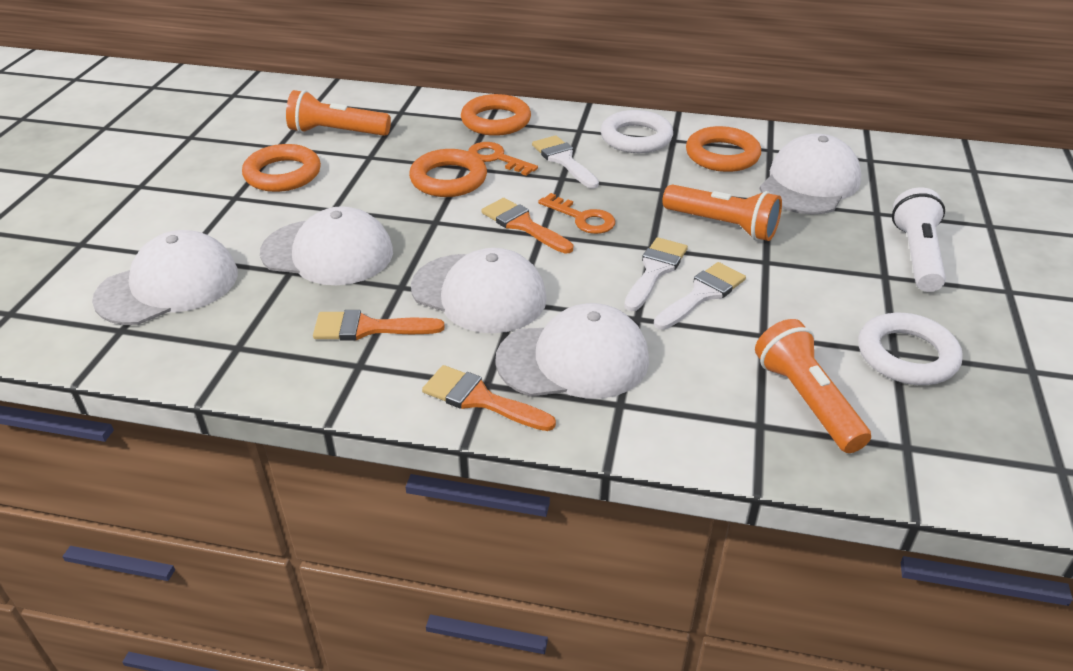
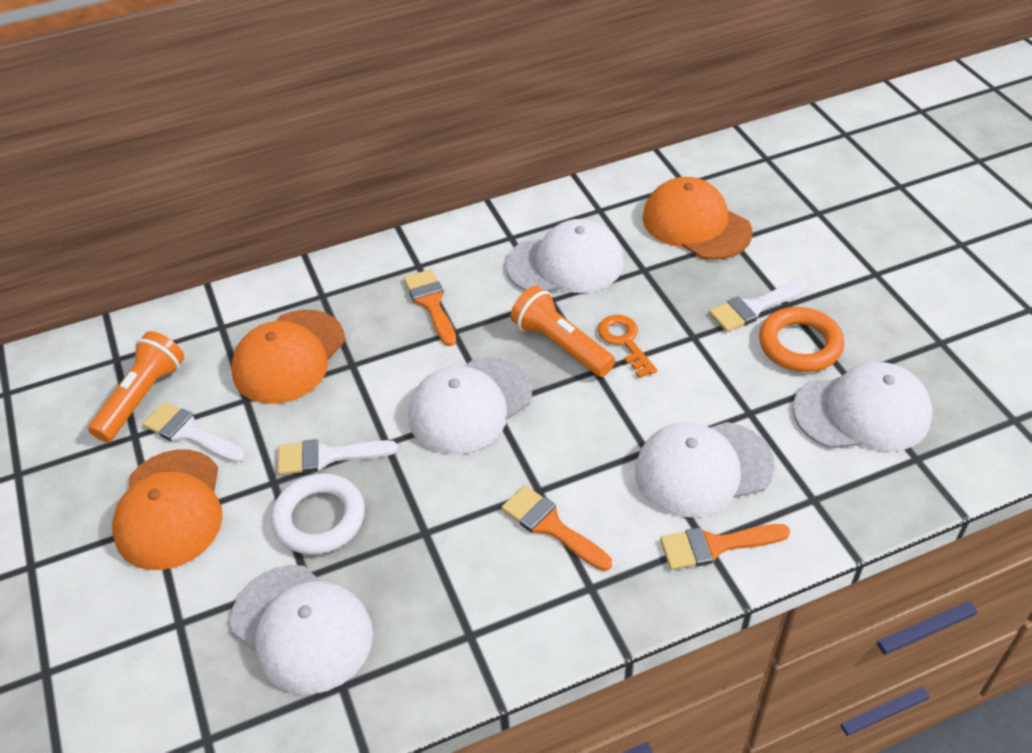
orange cap: none = 0 -> [112,450,222,570] [232,310,345,404] [643,177,752,260] = 3
orange flashlight: [286,90,391,136] [662,184,782,241] [755,319,871,453] = 3 -> [88,331,184,442] [510,286,615,377] = 2
orange key: [468,142,538,176] [538,193,615,234] = 2 -> [598,315,657,378] = 1
orange ring: [242,144,321,192] [409,149,487,197] [461,94,531,136] [686,126,761,172] = 4 -> [759,307,844,372] = 1
white flashlight: [892,187,946,292] = 1 -> none = 0
white ring: [601,110,673,153] [858,313,963,385] = 2 -> [271,473,365,555] = 1

